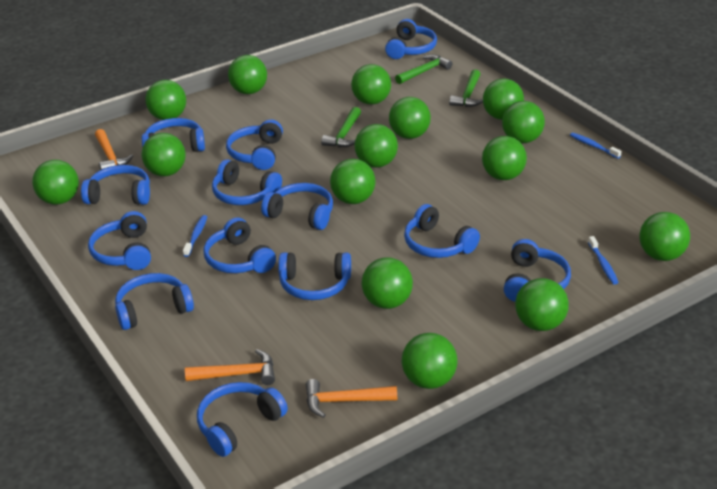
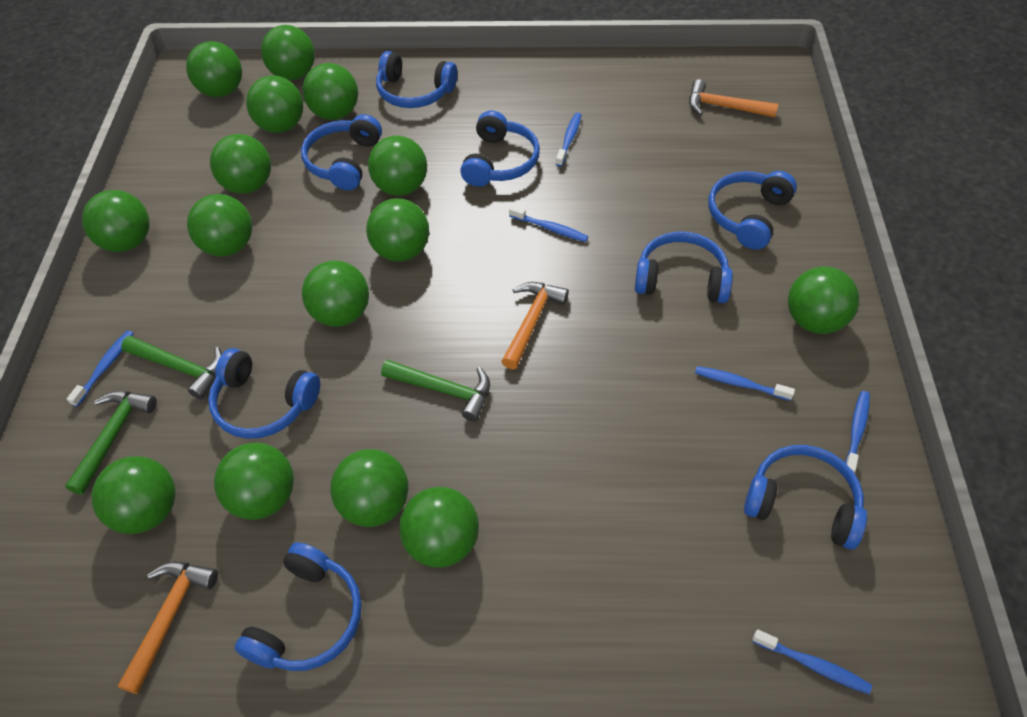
blue headphones: [81,165,150,205] [88,211,151,270] [115,273,194,330] [142,118,205,152] [197,382,288,457] [204,218,276,273] [212,159,282,205] [226,120,283,170] [261,183,333,230] [278,252,351,300] [385,19,437,59] [404,204,480,258] [504,239,571,302] = 13 -> [208,348,320,439] [235,542,362,671] [301,114,382,191] [376,51,457,108] [460,110,540,187] [635,232,733,303] [709,171,797,250] [744,445,867,549] = 8
blue toothbrush: [183,215,207,257] [570,133,622,159] [588,236,619,285] = 3 -> [67,330,134,407] [509,205,588,242] [556,113,581,167] [695,366,795,401] [752,629,872,694] [845,391,870,473] = 6

